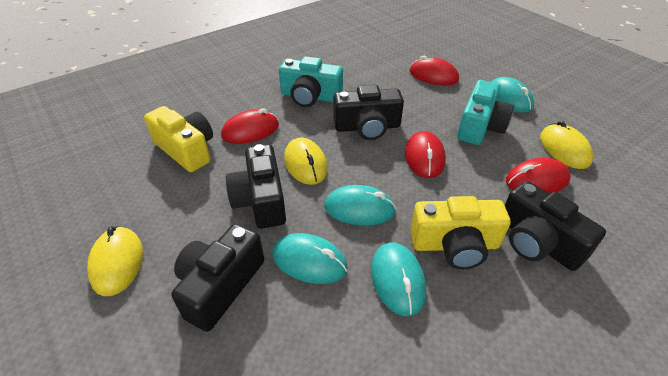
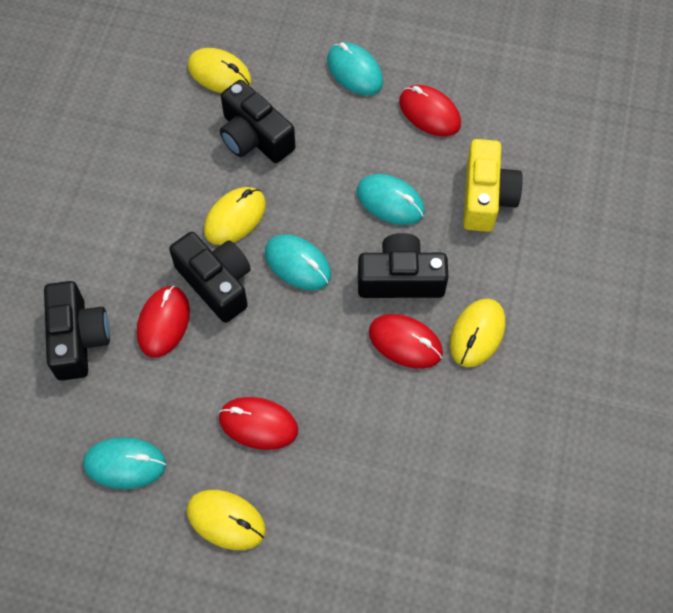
turquoise camera: [279,56,343,107] [457,80,514,145] = 2 -> none = 0
yellow camera: [144,106,213,172] [410,196,511,269] = 2 -> [463,139,523,232] = 1
yellow mouse: [87,226,143,296] [284,137,328,185] [540,121,593,169] = 3 -> [187,490,266,550] [188,48,251,93] [204,187,266,245] [450,299,505,367] = 4

